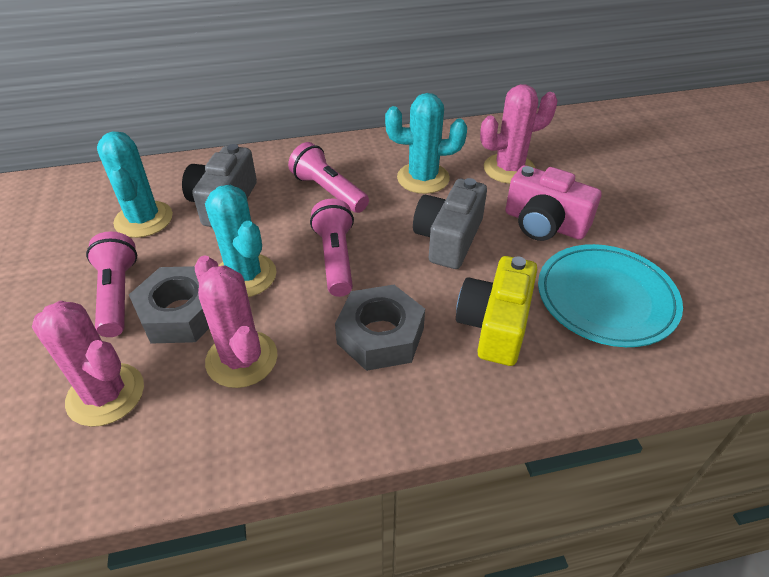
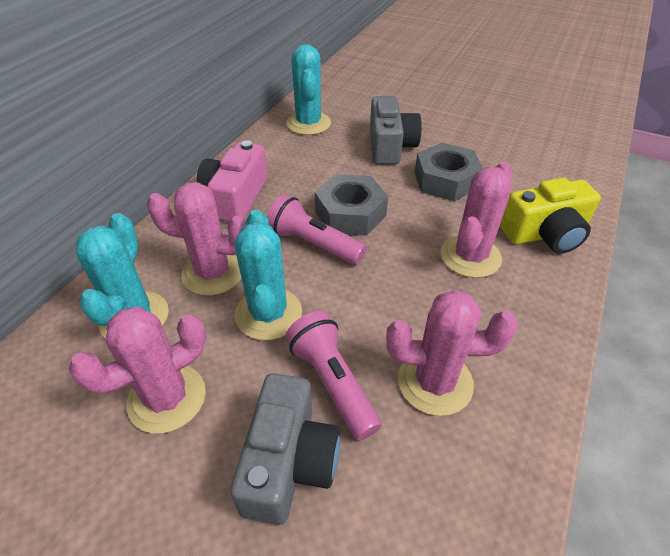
pink cactus: [32,301,144,427] [195,256,278,388] [480,84,558,184] = 3 -> [69,306,206,433] [147,182,246,296] [386,290,518,416] [441,162,512,278] = 4
pink flashlight: [86,231,137,337] [288,142,369,213] [310,199,354,297] = 3 -> [267,194,366,265] [285,311,382,441] = 2
turquoise plate: [538,244,683,347] = 1 -> none = 0

